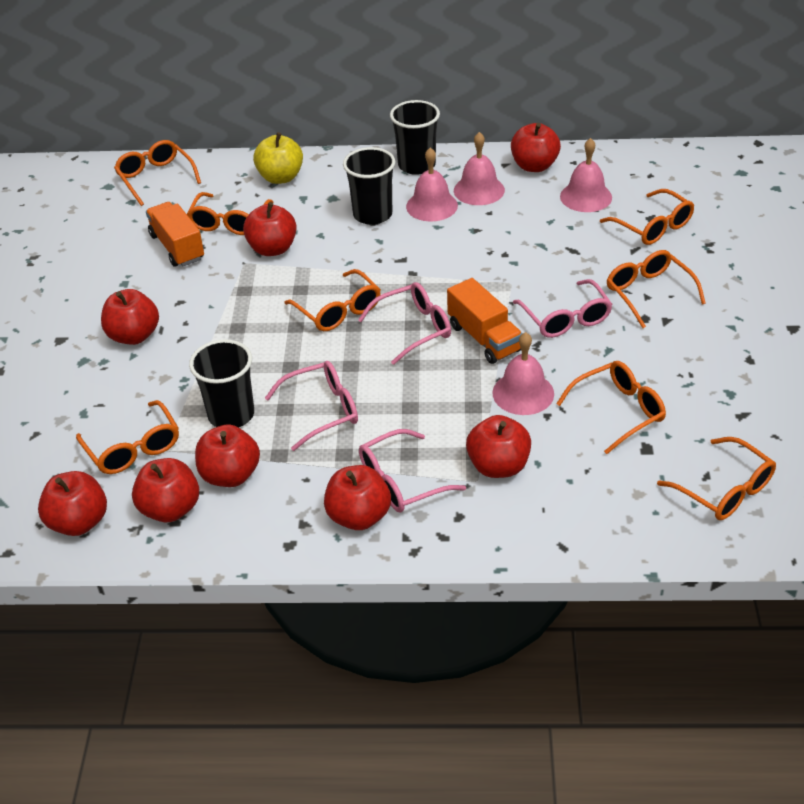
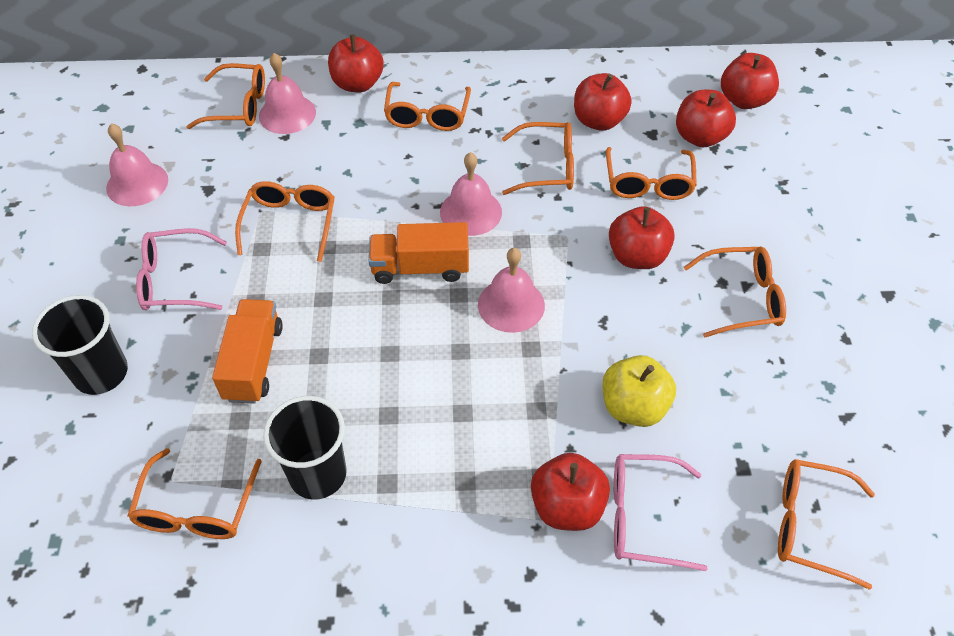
black cup: [189,339,254,428] [343,147,395,225] [390,100,440,175] = 3 -> [32,295,128,395] [263,396,347,500] = 2
pink glasses: [265,361,358,451] [358,282,451,365] [359,429,466,513] [513,279,613,338] = 4 -> [136,228,227,310] [614,454,708,571] = 2
red apple: [38,471,107,536] [101,289,159,345] [132,458,199,522] [195,424,260,487] [243,202,297,256] [324,465,391,530] [466,415,531,478] [511,123,561,172] = 8 -> [328,34,384,92] [531,453,610,531] [574,73,632,131] [609,206,675,269] [676,90,736,147] [721,53,779,109] = 6

